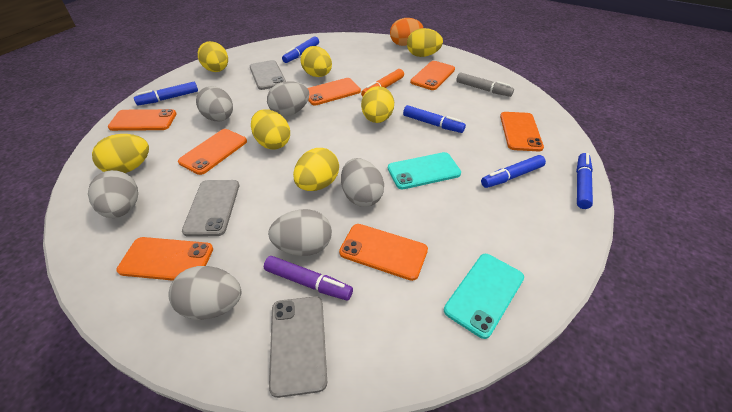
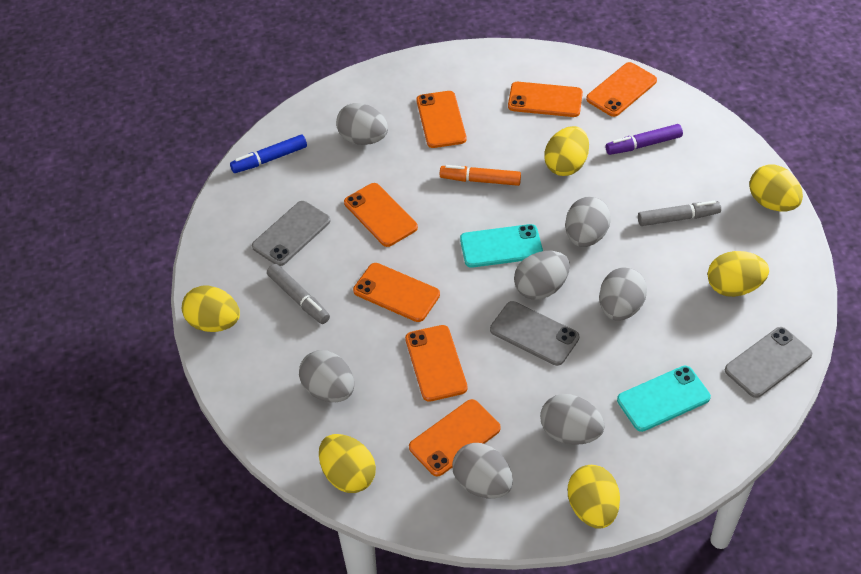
blue marker: [134,82,198,105] [282,36,319,63] [403,105,466,133] [481,155,546,188] [576,153,593,209] = 5 -> [230,135,307,173] = 1
grey egg: [88,170,138,218] [169,266,241,320] [196,86,233,121] [267,81,309,117] [268,209,332,256] [341,158,384,207] = 6 -> [299,350,354,402] [336,103,388,145] [452,443,513,499] [514,251,570,300] [540,394,605,445] [565,196,611,247] [599,267,647,320] = 7
grey marker: [456,72,514,97] = 1 -> [267,264,330,324] [638,201,721,226] = 2
orange egg: [390,18,423,46] = 1 -> none = 0
yellow egg: [92,134,149,173] [198,41,228,72] [251,109,290,150] [293,148,339,191] [301,46,332,77] [361,86,394,123] [407,28,443,57] = 7 -> [182,286,240,332] [319,434,376,493] [544,126,589,176] [568,465,620,529] [708,251,769,297] [750,164,803,212] = 6

